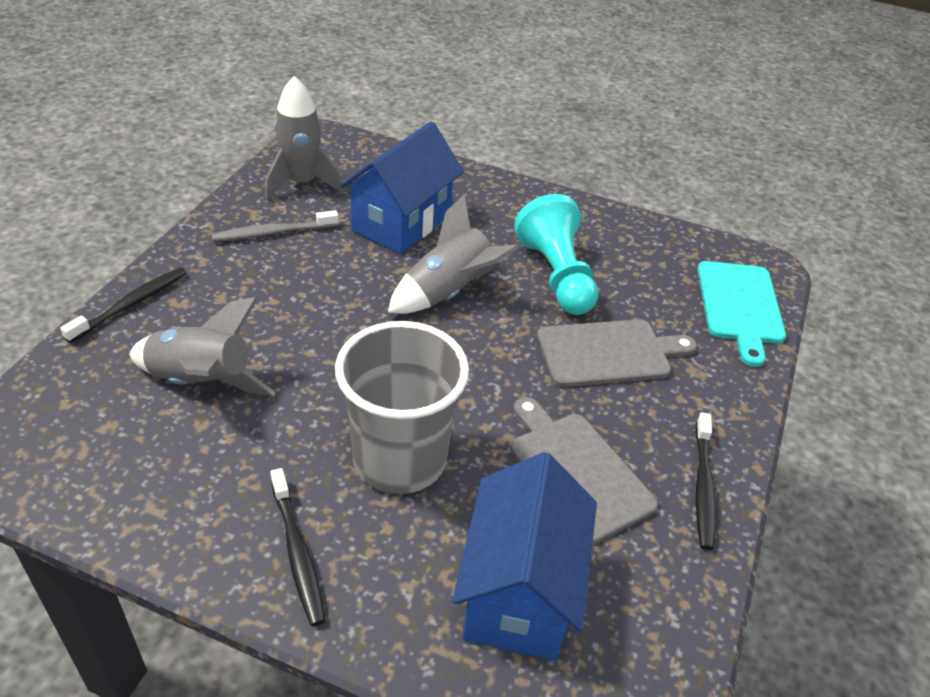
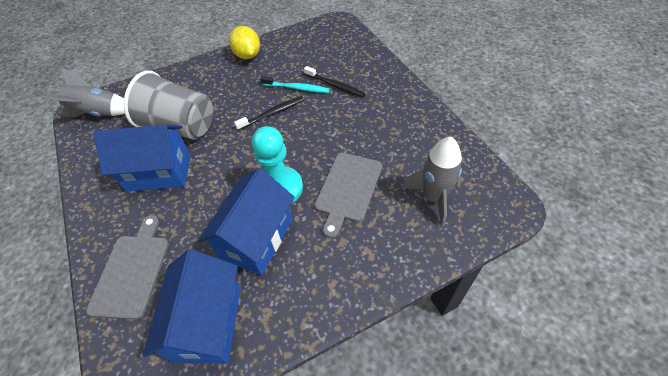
black toothbrush: [60,267,187,343] [270,468,326,626] [695,412,716,550] = 3 -> [234,96,304,131] [304,66,366,98] = 2
blue house: [340,121,464,254] [452,452,597,660] = 2 -> [93,124,190,192] [142,249,240,364] [198,168,295,275] = 3
grey rocket: [129,297,276,396] [265,76,343,199] [388,195,519,314] = 3 -> [40,68,125,118] [402,137,462,227] = 2
grey toothbrush: [212,210,339,242] = 1 -> none = 0
turquoise cutting board: [697,261,786,367] = 1 -> none = 0
turquoise toothbrush: none = 0 -> [260,76,330,93] = 1
yellow lemon: none = 0 -> [229,26,260,59] = 1

